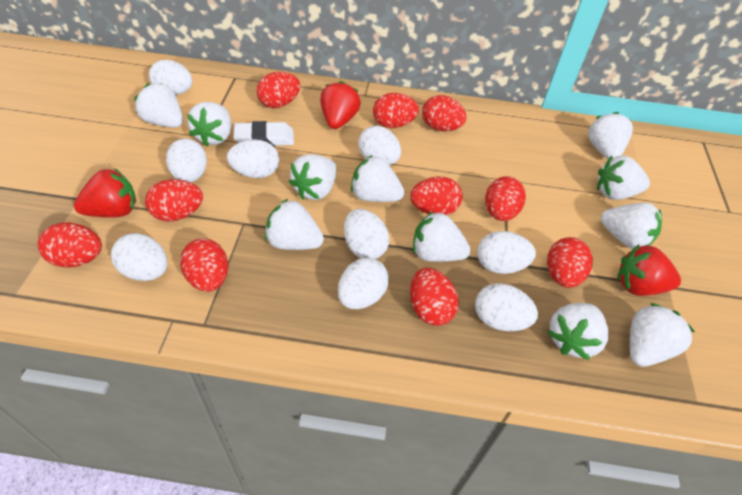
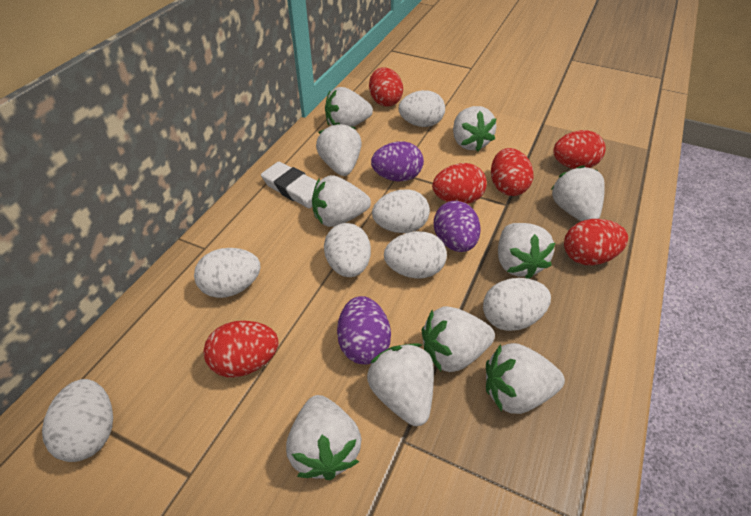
purple egg: none = 0 -> [337,296,391,364] [371,141,424,181] [434,201,480,252] = 3
red egg: [38,222,102,267] [145,179,203,221] [180,238,228,292] [257,72,300,108] [373,93,419,128] [410,177,463,215] [410,268,459,326] [422,95,467,131] [485,176,526,221] [547,237,593,288] = 10 -> [203,321,279,377] [369,67,403,107] [432,163,487,204] [491,148,534,196] [553,130,606,169] [564,219,628,266] = 6
red strawberry: [74,168,136,218] [320,81,361,129] [617,244,681,296] = 3 -> none = 0
white egg: [111,233,168,281] [149,60,192,95] [166,138,207,182] [227,139,279,178] [338,258,389,309] [344,209,389,259] [358,126,401,165] [475,283,538,331] [477,231,536,274] = 9 -> [42,379,113,462] [194,248,261,298] [324,223,371,277] [372,189,430,233] [384,231,447,278] [399,90,445,127] [483,278,551,331] = 7
white strawberry: [134,83,183,128] [187,102,231,146] [265,199,324,250] [289,154,337,200] [351,155,404,202] [413,211,471,262] [548,303,608,360] [588,112,633,159] [597,155,650,200] [601,203,662,249] [630,303,695,367] = 11 -> [286,395,362,480] [312,175,371,227] [316,122,362,176] [325,87,373,127] [367,344,434,426] [422,306,495,372] [453,106,497,152] [486,343,565,414] [498,223,555,279] [551,165,605,221] = 10

